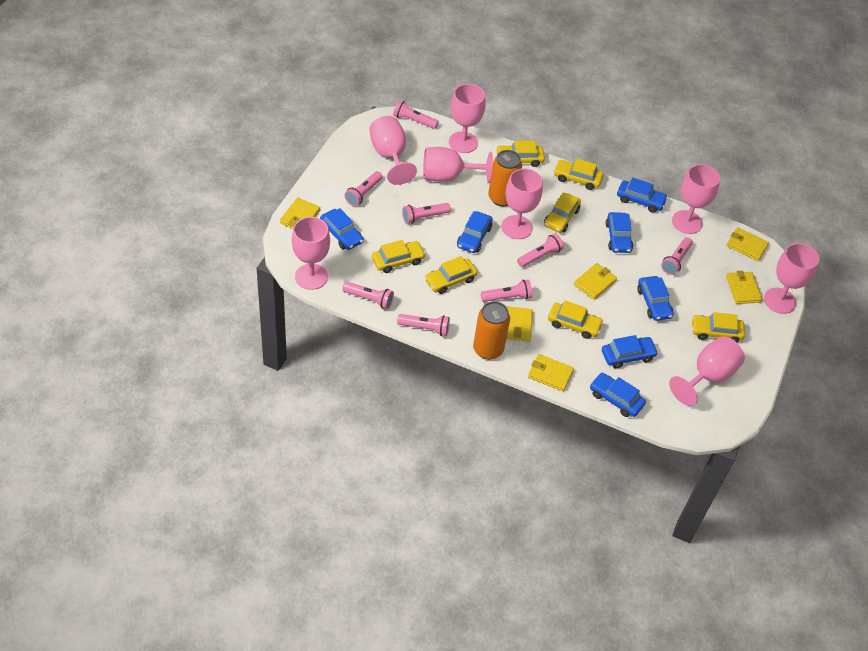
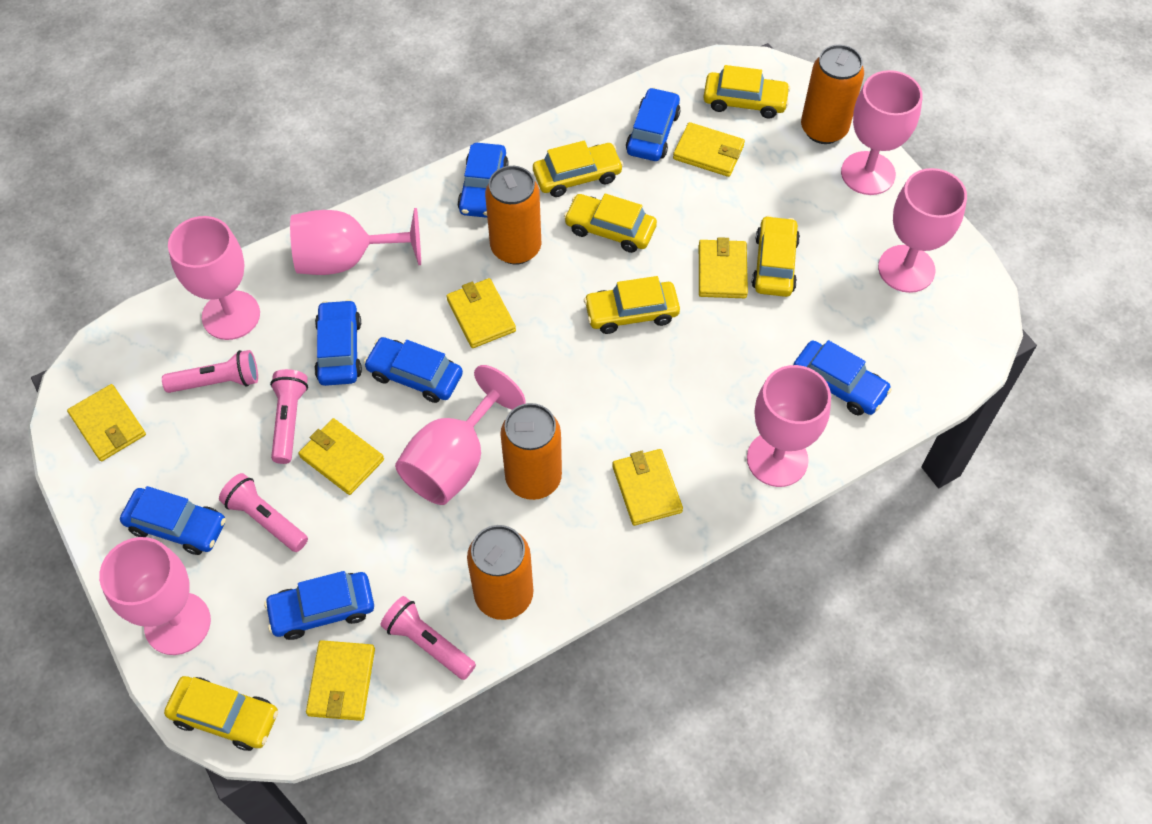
orange can: [473,301,510,360] [488,150,522,207] = 2 -> [467,525,533,620] [485,166,541,265] [500,403,562,500] [801,44,864,144] = 4
pink flashlight: [342,282,394,309] [344,171,383,206] [393,100,439,129] [397,314,450,336] [402,203,451,224] [481,279,532,302] [517,233,564,267] [661,237,693,275] = 8 -> [162,350,258,393] [219,473,308,552] [270,369,308,464] [380,596,476,680] = 4
pink goblet: [292,217,330,290] [369,116,417,185] [423,147,493,183] [449,84,485,153] [501,168,543,239] [669,336,745,406] [672,164,720,234] [764,243,819,314] = 8 -> [99,537,211,655] [168,216,260,340] [290,208,421,275] [395,365,525,505] [747,365,831,487] [841,70,923,195] [878,168,967,293] = 7
yellow car: [372,240,426,273] [424,256,478,294] [496,141,545,167] [544,192,581,233] [548,300,604,339] [554,159,604,190] [692,312,745,342] = 7 -> [164,676,278,751] [533,141,623,197] [564,194,657,253] [584,276,680,334] [703,65,790,118] [752,215,800,297] = 6
yellow wallet: [280,198,320,229] [506,306,533,342] [528,354,574,392] [574,263,617,300] [726,227,769,261] [726,271,763,304] = 6 -> [67,384,146,461] [299,418,384,495] [306,640,375,721] [446,278,516,348] [612,449,683,526] [673,122,745,177] [699,237,748,298] = 7

